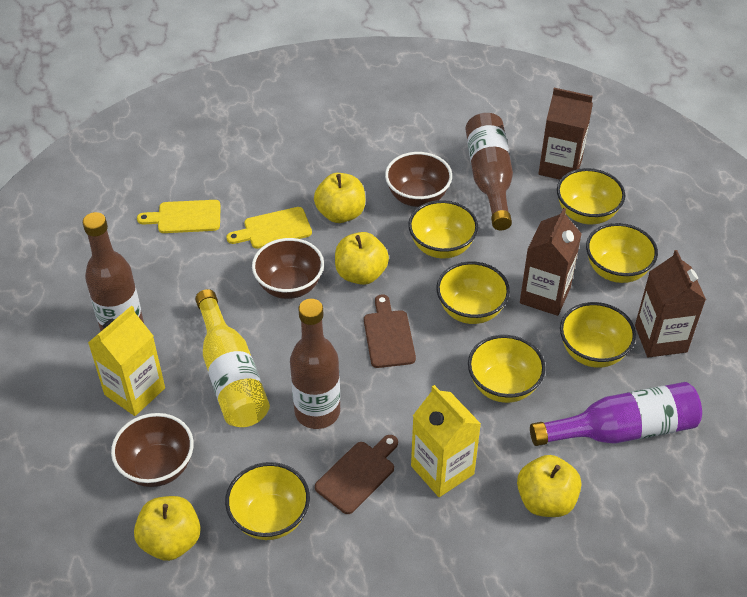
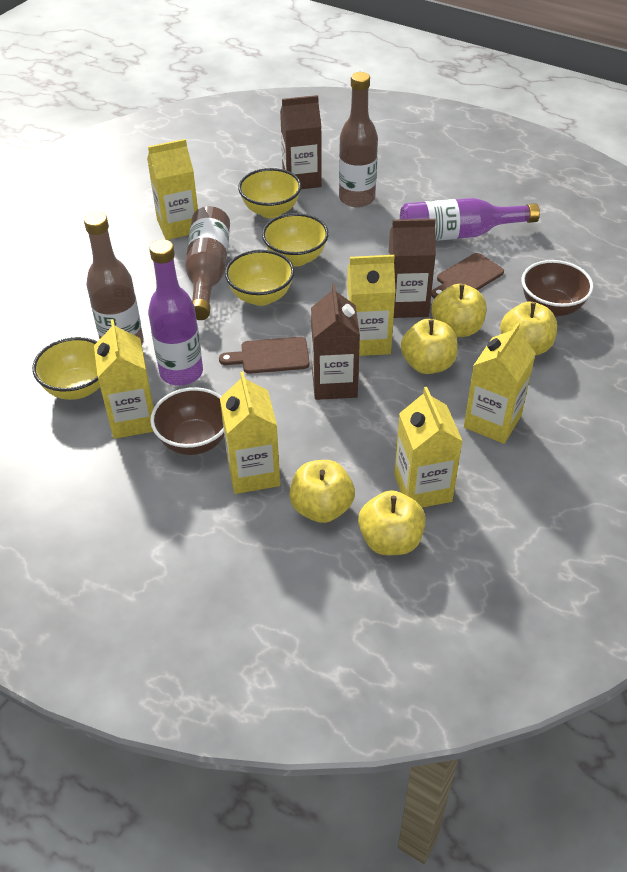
brown bowl: [111,413,194,487] [252,238,324,299] [385,152,452,207] = 3 -> [150,387,224,455] [522,260,593,317] = 2
purple bottle: [530,382,702,446] = 1 -> [148,239,203,386] [400,198,540,241] = 2
yellow apple: [134,496,201,561] [314,173,366,223] [335,232,389,285] [517,455,581,517] = 4 -> [289,460,355,523] [358,491,426,555] [401,319,458,374] [431,284,487,337] [500,302,557,355] = 5
yellow bottle: [195,289,270,427] = 1 -> none = 0
yellow bowl: [225,462,310,540] [408,200,478,258] [436,261,510,324] [468,335,546,403] [557,168,625,225] [560,302,636,368] [586,223,658,283] = 7 -> [32,337,100,400] [225,250,295,306] [238,168,301,218] [262,213,329,267] = 4
yellow carton: [88,306,165,416] [411,385,481,497] = 2 -> [94,319,154,439] [147,139,198,240] [220,372,280,494] [347,255,396,356] [394,387,462,508] [464,322,536,444] = 6
yellow cutting board: [137,200,221,233] [226,207,312,249] = 2 -> none = 0

